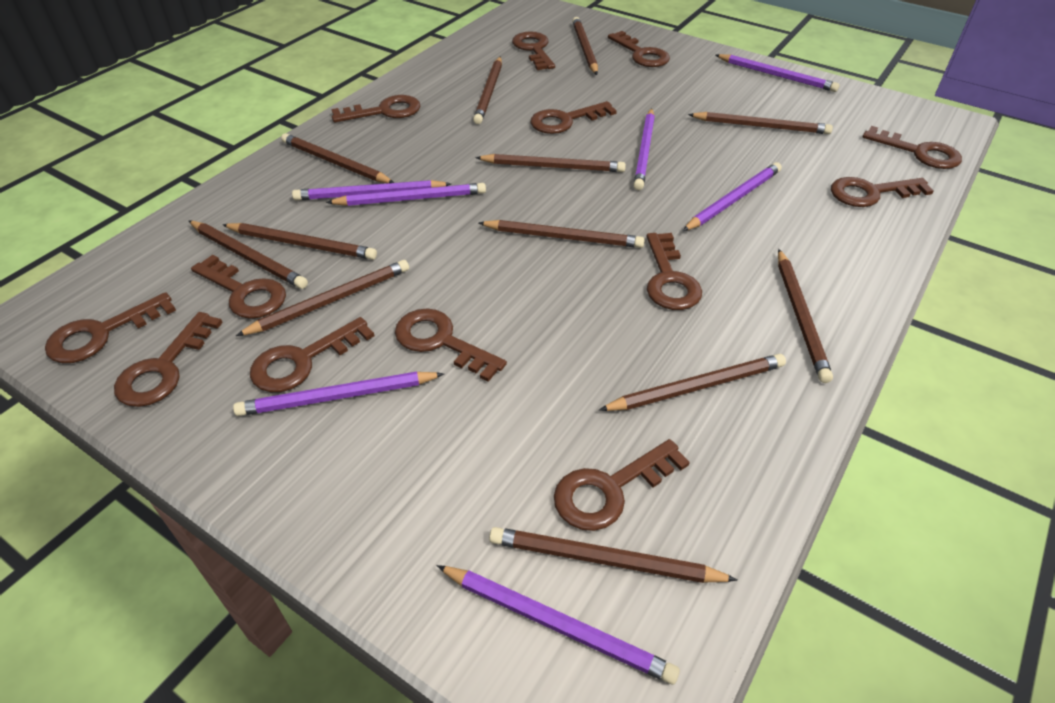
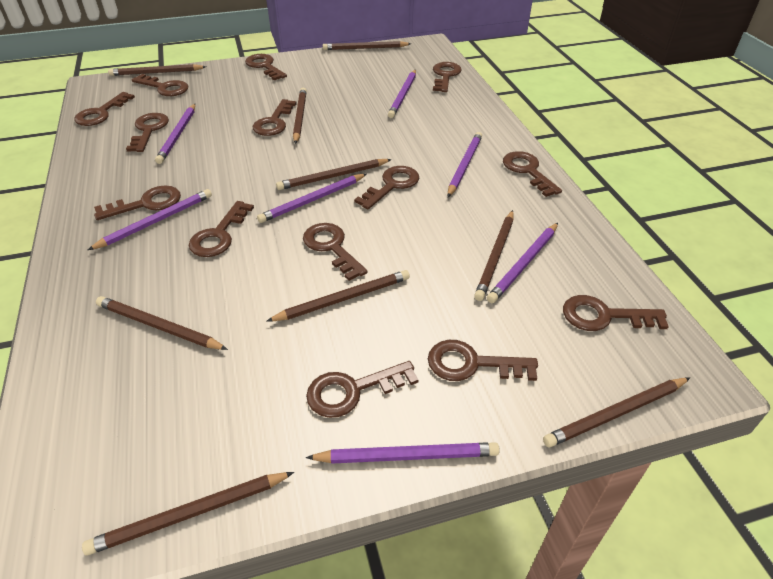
brown key: [45,292,176,363] [114,312,223,407] [191,255,286,319] [250,317,375,392] [332,95,420,123] [395,309,507,382] [512,31,555,70] [531,101,617,134] [554,439,690,531] [608,31,670,67] [647,233,702,310] [831,177,934,207] [863,126,962,169] = 13 -> [74,92,135,126] [94,185,181,220] [126,113,169,152] [132,74,188,96] [189,201,254,257] [245,54,287,80] [253,99,297,136] [303,223,368,281] [306,361,419,418] [354,166,419,209] [428,340,538,381] [433,62,462,92] [503,151,562,197] [563,295,669,331] = 14
brown pencil: [188,220,308,289] [222,223,377,260] [236,260,409,336] [281,133,394,183] [473,56,502,124] [475,154,626,172] [479,220,645,248] [489,527,737,583] [572,17,598,75] [599,354,786,411] [688,112,833,134] [778,249,833,383] = 12 -> [82,472,294,555] [96,296,228,350] [108,64,206,76] [266,270,410,322] [276,159,392,190] [293,88,307,144] [323,41,411,50] [474,210,514,301] [543,378,690,448] = 9

